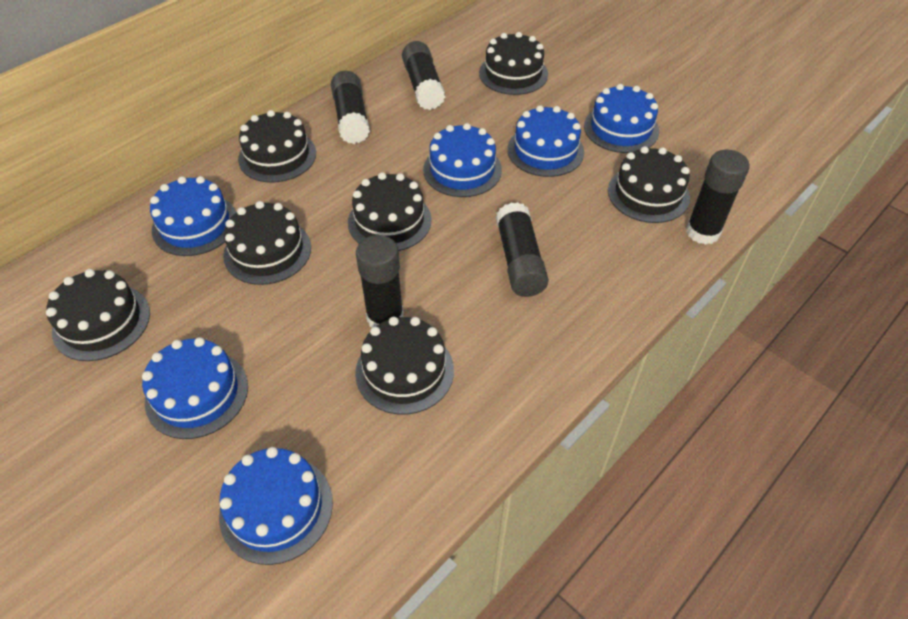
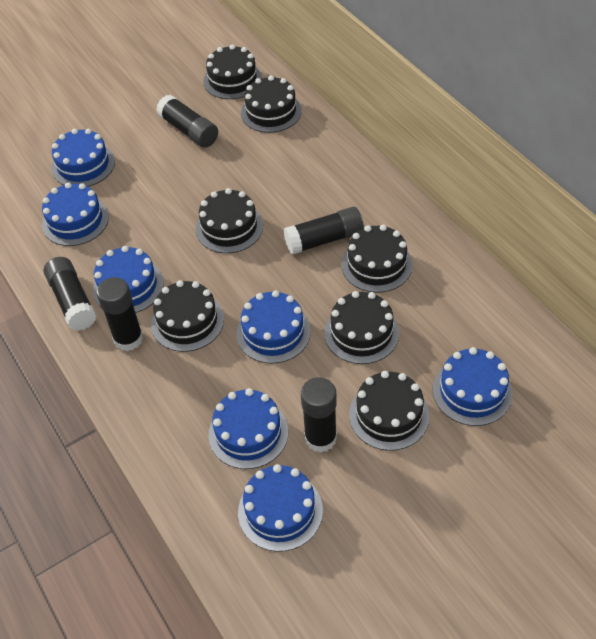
blue cake: [142,337,248,439] [150,176,236,256] [219,447,333,565] [423,123,502,197] [507,105,584,177] [584,84,659,153] = 6 -> [42,182,109,246] [52,129,115,187] [93,246,164,313] [208,388,288,469] [236,290,311,364] [238,464,323,552] [433,347,513,426] = 7

